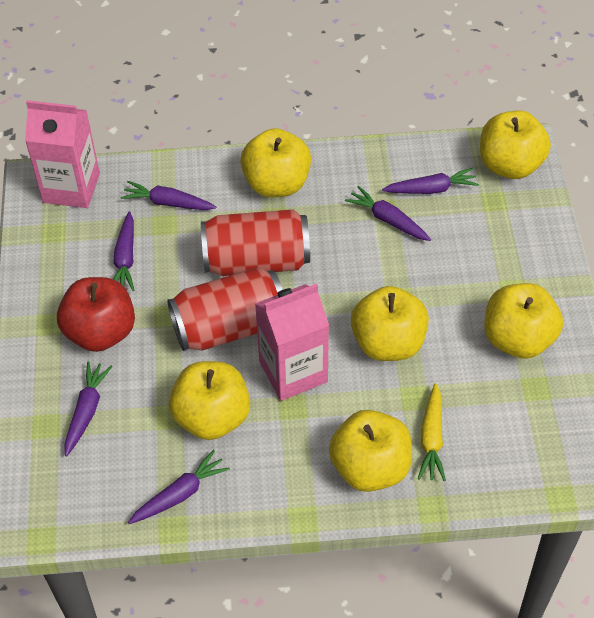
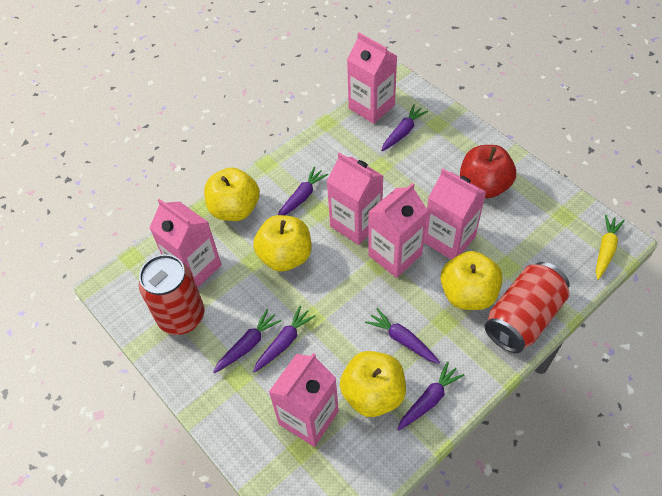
pink carton: [25,100,100,208] [255,284,329,401] = 2 -> [149,199,222,288] [269,353,339,447] [326,152,383,245] [347,33,397,124] [368,183,428,278] [424,169,486,259] = 6
yellow apple: [169,361,250,440] [240,128,311,197] [329,410,412,492] [351,286,429,361] [480,110,551,179] [484,283,563,359] = 6 -> [204,167,260,221] [253,215,311,272] [340,351,406,417] [440,251,503,310] = 4

